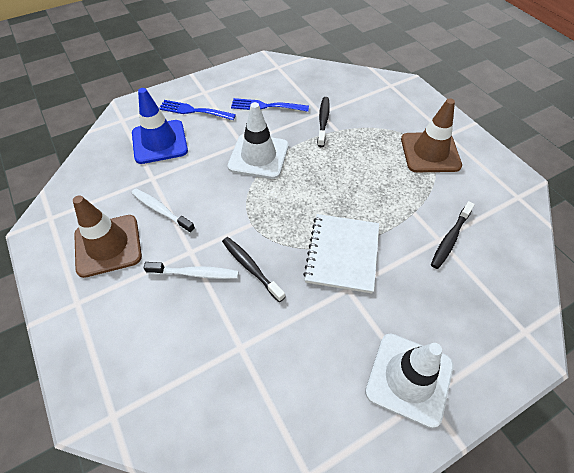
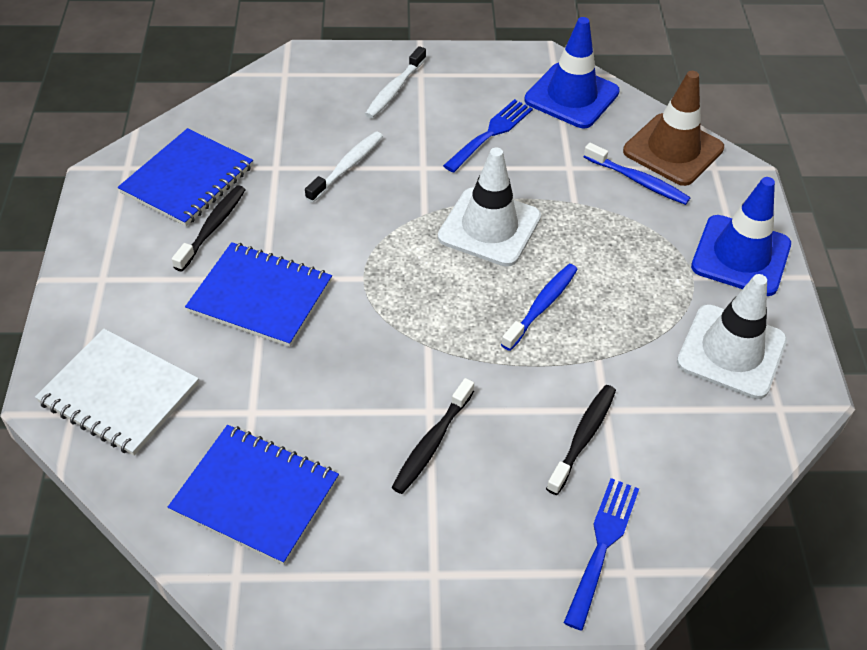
blue notebook: none = 0 -> [118,128,253,226] [168,425,339,565] [185,242,332,347] = 3
blue toothbrush: none = 0 -> [501,264,578,351] [584,143,690,205] = 2
blue traffic cone: [132,88,188,164] = 1 -> [524,17,620,128] [691,177,791,296] = 2
brown traffic cone: [73,195,142,278] [401,98,462,172] = 2 -> [623,71,724,186] = 1

